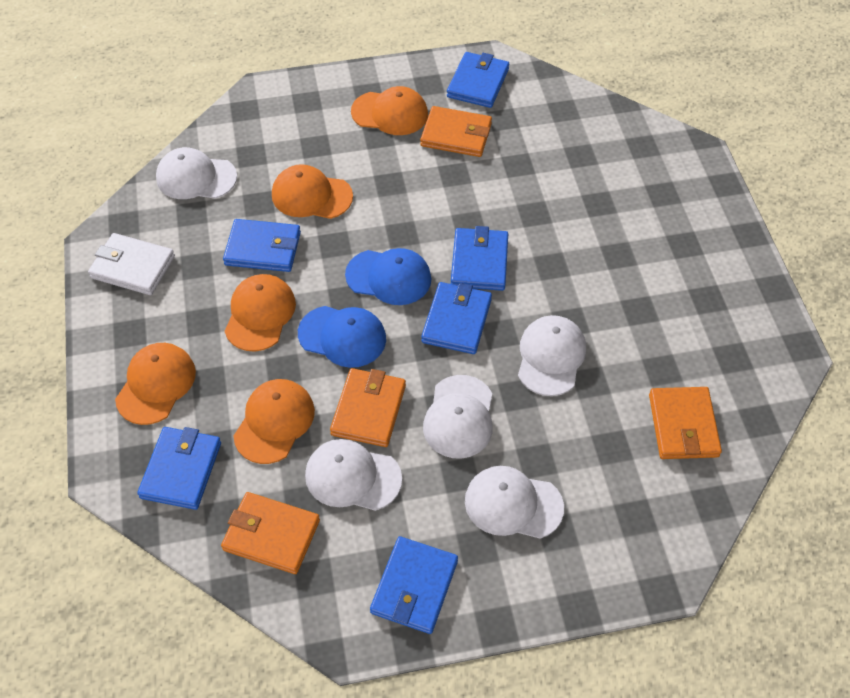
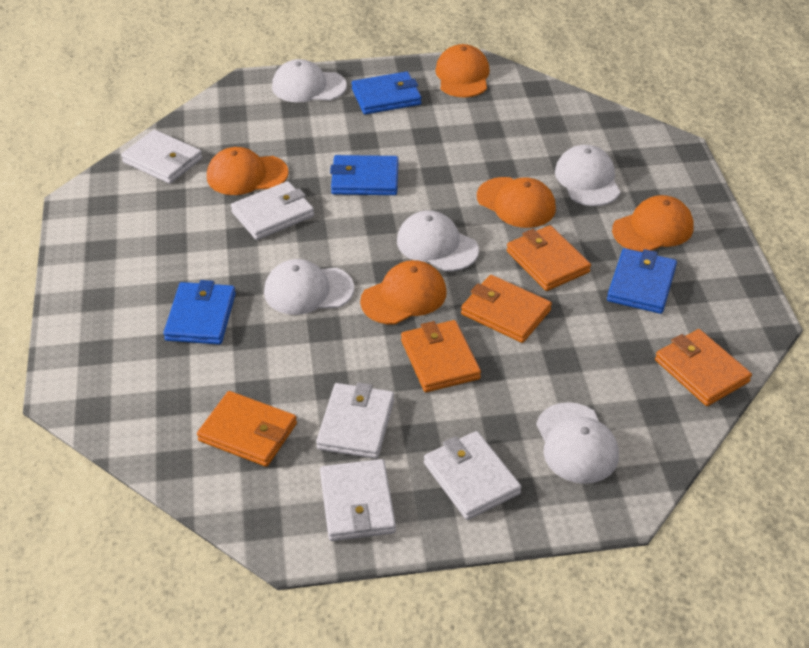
blue cap: [298,306,386,368] [345,248,431,305] = 2 -> none = 0
blue wallet: [137,427,221,510] [223,219,301,272] [370,536,458,634] [421,282,492,354] [447,52,509,108] [451,226,508,291] = 6 -> [163,280,236,345] [330,155,398,195] [351,71,422,115] [607,248,677,314] = 4
orange wallet: [221,492,320,574] [330,368,406,447] [420,106,492,157] [649,387,722,459] = 4 -> [197,391,297,467] [401,320,481,392] [461,275,552,343] [507,225,591,291] [655,329,752,406] = 5
white wallet: [88,233,175,295] = 1 -> [121,130,202,184] [231,181,314,240] [316,382,394,459] [320,459,396,541] [424,431,521,520] = 5

